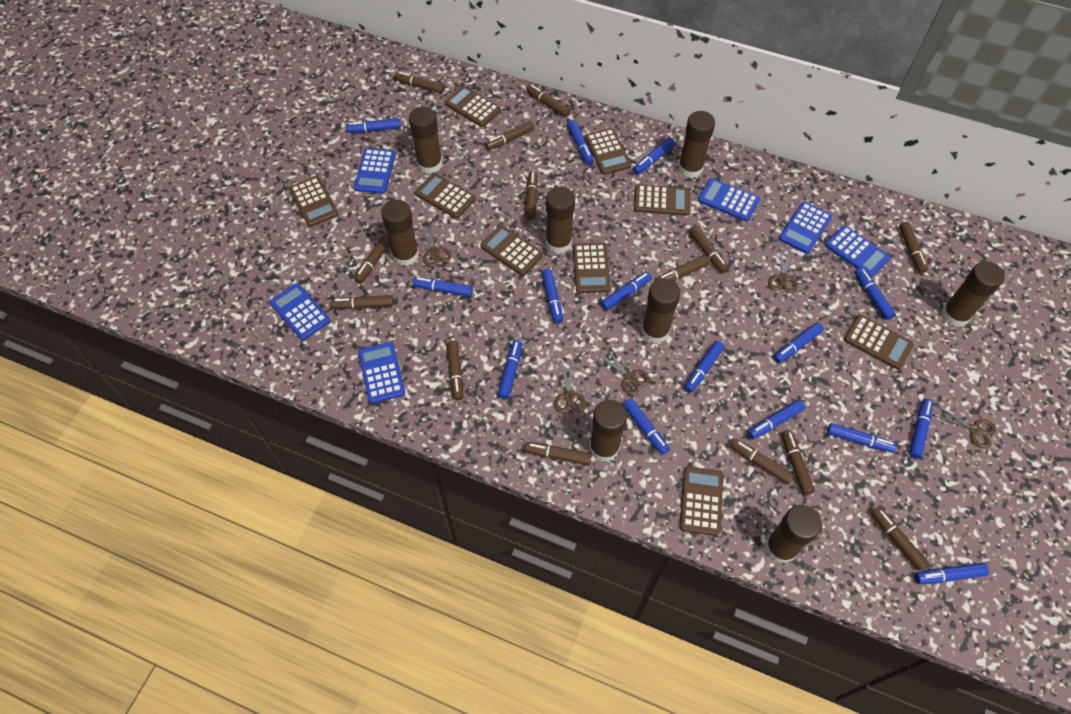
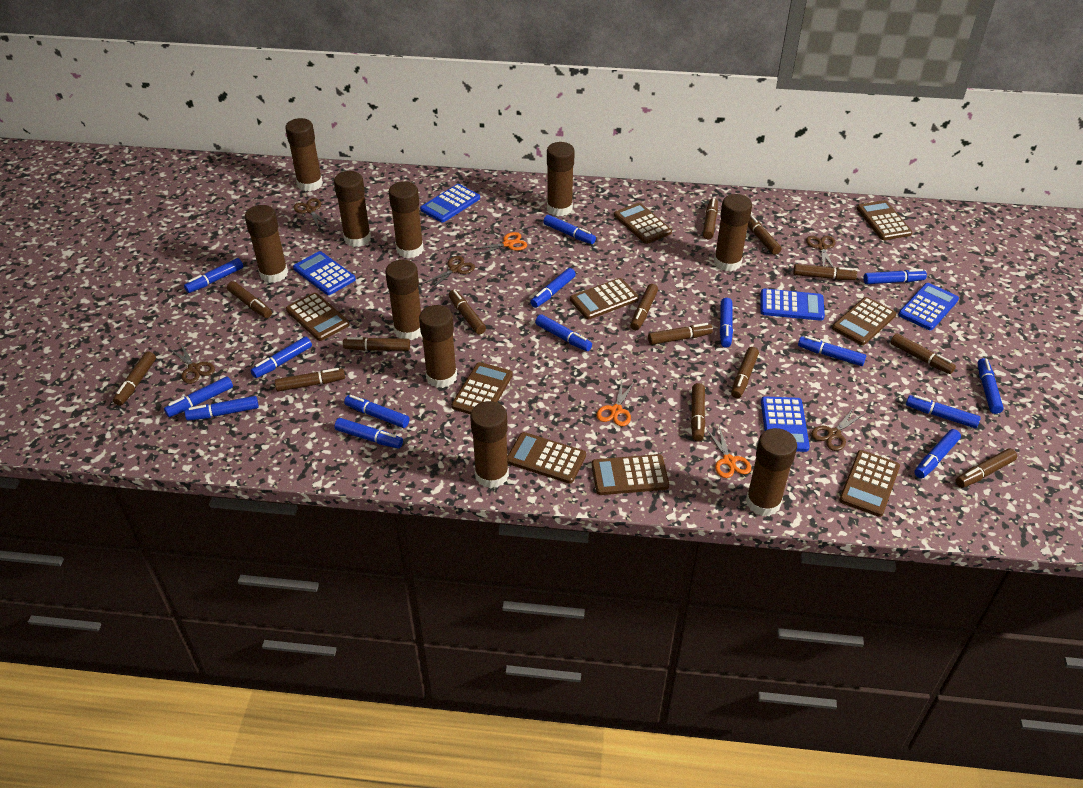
blue calculator: [270,283,330,340] [354,148,396,194] [358,342,405,404] [698,178,760,222] [779,202,832,254] [825,226,890,278] = 6 -> [293,251,356,295] [420,184,480,223] [761,289,825,321] [761,396,810,452] [898,283,959,330] = 5
brown glue stick: [381,200,419,266] [409,107,442,174] [546,187,575,253] [590,400,627,462] [641,278,680,343] [678,111,715,178] [765,505,822,564] [941,261,1005,327] = 8 -> [245,205,288,283] [285,118,323,191] [334,171,371,247] [385,260,421,340] [389,181,424,258] [419,305,457,388] [470,401,509,488] [547,142,575,216] [714,194,752,271] [746,428,797,516] = 10
orange scissors: none = 0 -> [473,232,527,257] [596,381,635,426] [706,426,751,478] = 3

